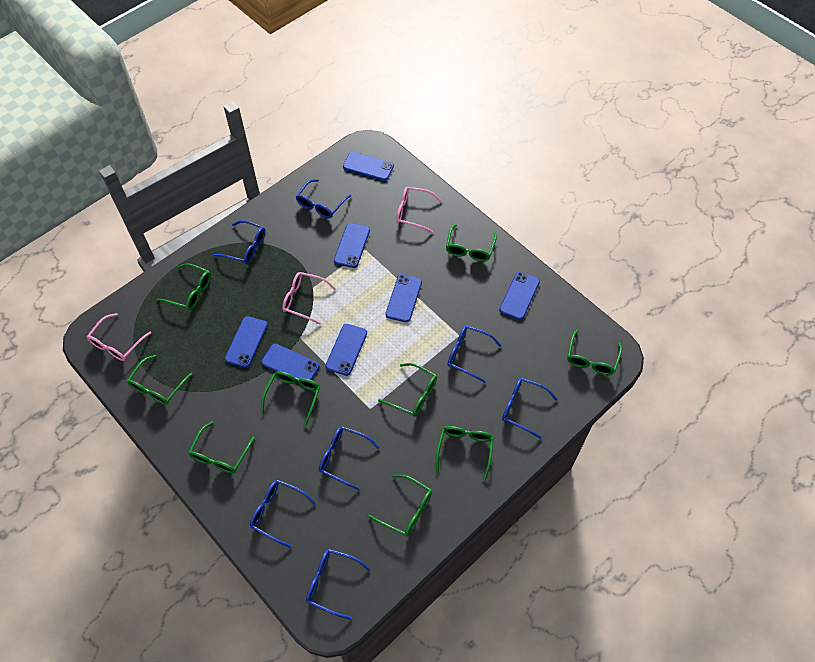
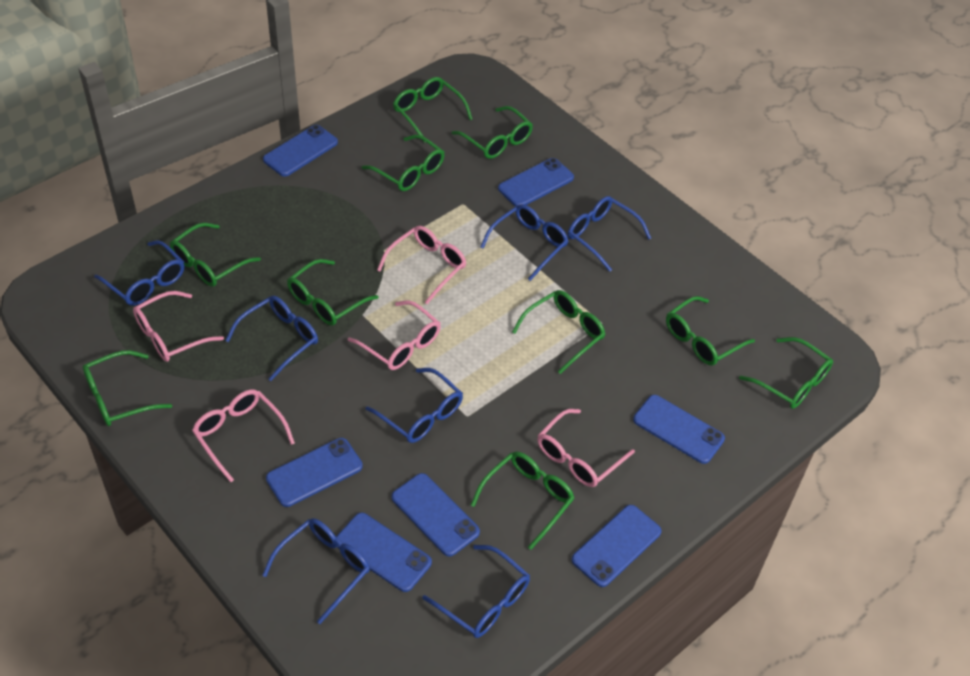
green glasses: [127,355,193,405] [156,263,211,310] [189,421,255,473] [261,371,320,426] [368,475,432,537] [378,363,437,417] [436,426,493,480] [446,224,497,262] [567,330,622,375] = 9 -> [83,350,172,426] [170,223,261,287] [287,259,379,325] [362,135,444,191] [393,77,472,143] [452,106,533,159] [471,452,574,550] [512,290,605,374] [666,296,755,366] [739,337,833,409] = 10
pink glasses: [87,313,151,361] [282,272,336,324] [396,187,442,233] = 3 -> [133,291,224,362] [192,389,295,482] [348,300,441,370] [377,226,467,304] [538,409,635,487] = 5

